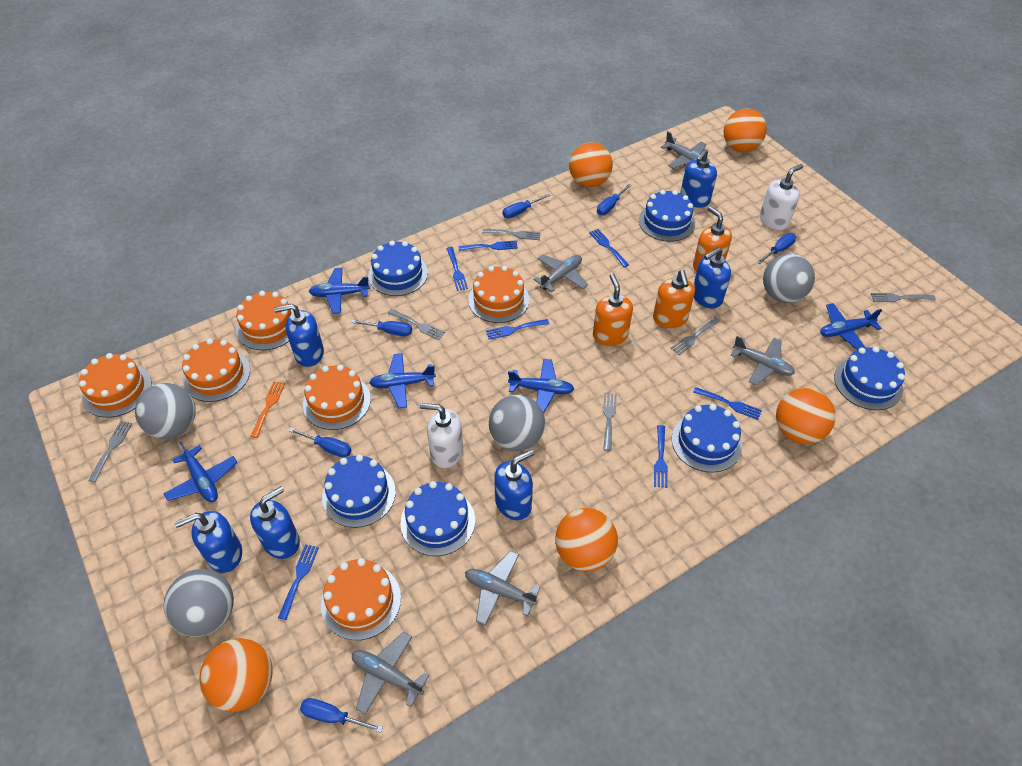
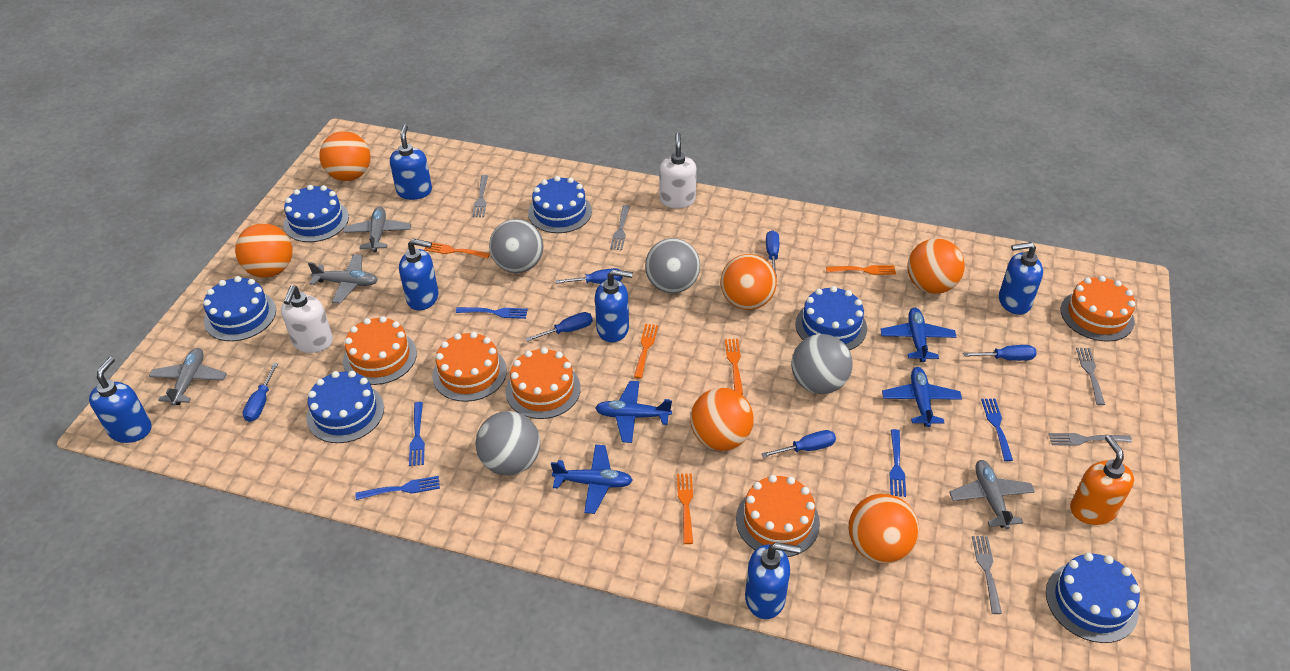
blue fork: [278,544,319,620] [446,247,468,291] [459,240,518,251] [486,319,549,340] [589,229,629,267] [654,425,668,488] [693,387,762,420] = 7 -> [356,476,440,500] [409,402,425,466] [456,307,528,319] [890,429,906,497] [981,398,1013,461] = 5
blue plane: [163,441,238,502] [309,268,370,314] [369,353,436,408] [508,359,574,414] [820,303,882,350] = 5 -> [551,445,633,514] [595,381,672,443] [880,308,956,362] [882,367,962,427] = 4
grey fork: [88,421,132,482] [388,309,445,340] [482,229,541,240] [603,393,617,451] [670,317,720,355] [871,293,936,302] = 6 -> [472,175,488,217] [610,205,630,250] [972,536,1002,614] [1049,433,1132,446] [1076,348,1105,405] = 5
grey plane: [352,632,429,715] [465,551,541,626] [534,254,588,292] [661,132,707,169] [730,336,795,386] = 5 -> [149,348,227,406] [308,254,378,304] [343,207,411,252] [949,460,1035,529] = 4
orange ball: [199,638,273,712] [555,508,618,571] [569,142,613,187] [723,109,767,152] [776,388,836,444] = 5 -> [235,223,292,278] [319,131,370,181] [690,388,754,451] [721,254,777,310] [848,494,919,564] [907,238,965,294] = 6
orange cake: [79,353,152,418] [182,339,250,402] [236,291,294,350] [303,365,371,430] [321,558,401,640] [468,266,529,323] = 6 -> [343,316,417,385] [433,332,507,402] [506,347,581,419] [736,475,820,557] [1061,276,1135,342] = 5
orange fork: [250,381,285,438] = 1 -> [424,242,490,259] [634,324,658,379] [677,473,693,544] [725,339,743,395] [826,265,896,275] = 5
orange soap dispenser: [593,274,633,346] [653,270,695,328] [693,206,732,272] = 3 -> [1070,435,1134,525] = 1

